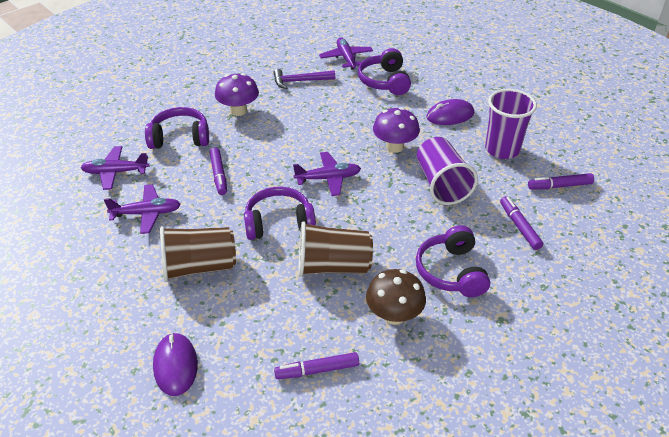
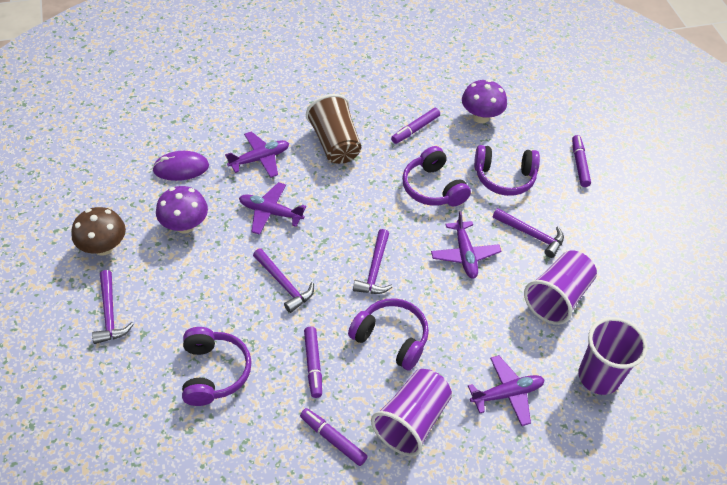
brown cup: [160,226,236,282] [298,221,373,277] = 2 -> [306,94,361,164] = 1
purple cup: [417,137,478,205] [485,89,537,159] = 2 -> [371,369,452,456] [524,250,597,325] [578,317,647,395] = 3
purple hammer: [273,69,335,89] = 1 -> [92,270,134,344] [253,249,314,313] [353,229,393,294] [492,208,564,258] = 4
purple mouse: [153,332,198,396] [426,99,474,125] = 2 -> [152,151,209,181] = 1

